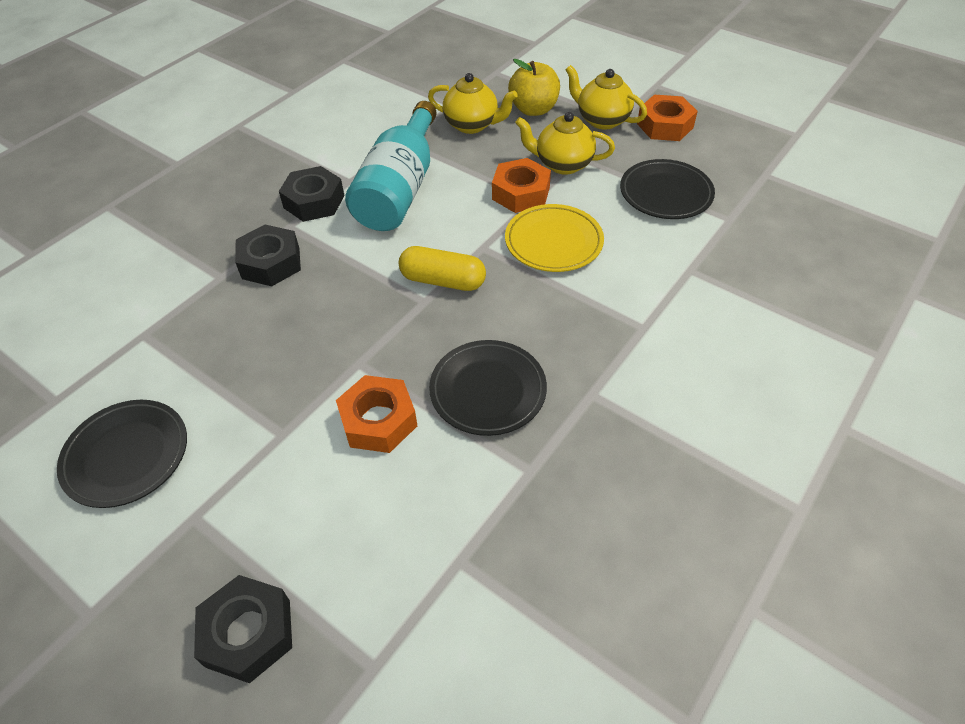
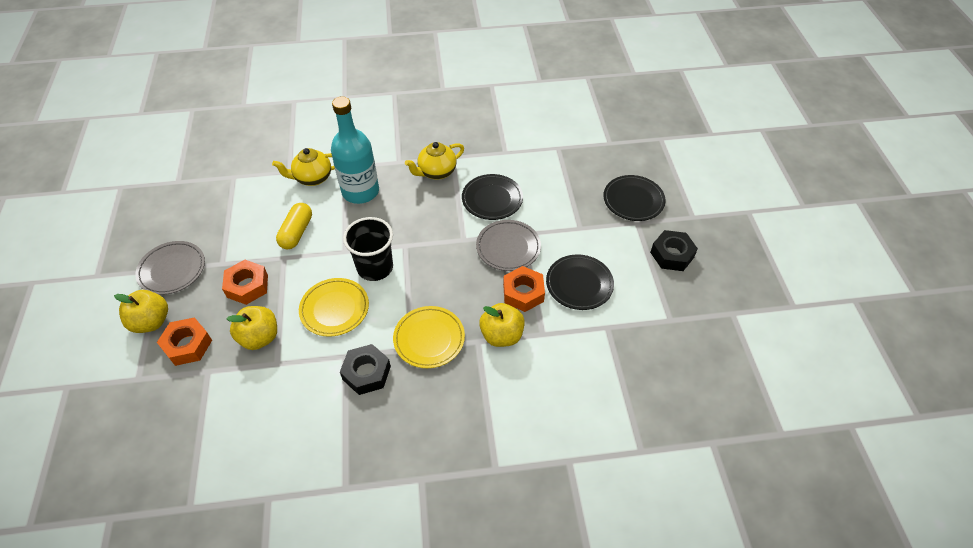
black cup: none = 0 -> [343,217,393,281] = 1
black nut: [194,575,292,683] [235,225,301,286] [279,166,345,222] = 3 -> [340,344,391,395] [650,230,698,271] = 2
grey plate: none = 0 -> [135,241,205,295] [476,220,541,271] = 2
yellow apple: [508,59,560,116] = 1 -> [114,290,168,333] [227,306,277,350] [479,303,525,347] = 3
yellow plate: [505,204,604,272] = 1 -> [299,278,369,337] [393,306,465,368] = 2
yellow teapot: [428,73,518,134] [515,112,615,175] [565,65,647,130] = 3 -> [272,148,335,186] [405,142,464,180] = 2

